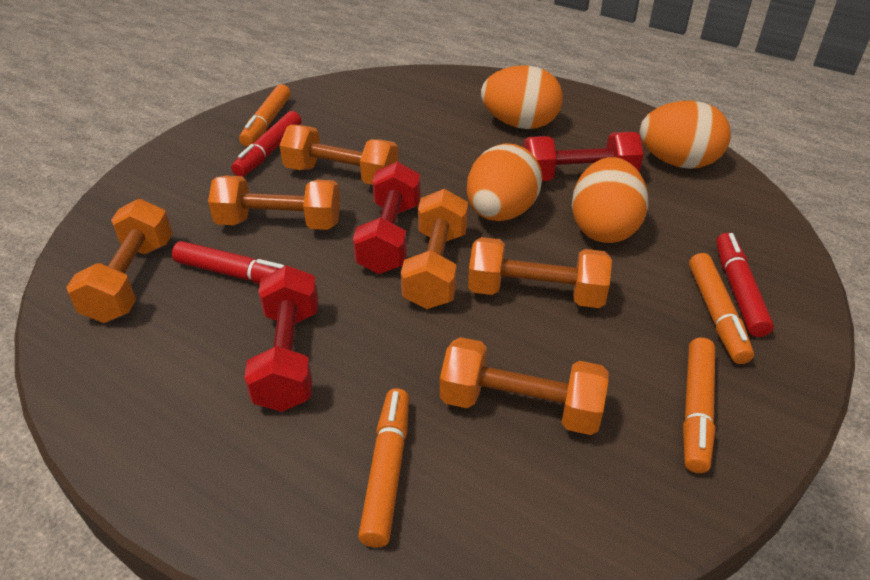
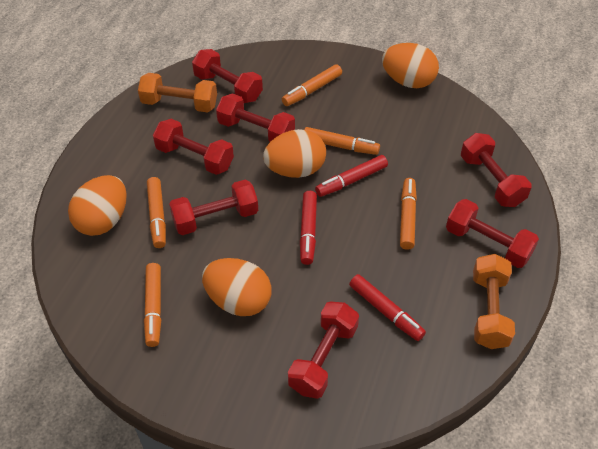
orange dumbbell: [66,199,173,323] [208,176,340,230] [280,125,398,185] [401,189,468,309] [440,337,609,435] [468,237,612,308] = 6 -> [138,73,217,113] [473,254,515,349] = 2
orange marker: [239,84,291,147] [358,388,409,547] [683,338,716,473] [689,253,754,364] = 4 -> [144,263,161,347] [147,177,166,248] [282,64,342,106] [304,127,380,155] [400,178,417,250] = 5
red dumbbell: [244,265,318,412] [353,162,421,274] [523,132,644,181] = 3 -> [153,119,234,175] [169,180,258,235] [192,49,263,103] [216,93,295,142] [288,302,359,399] [446,199,539,268] [461,133,532,207] = 7

